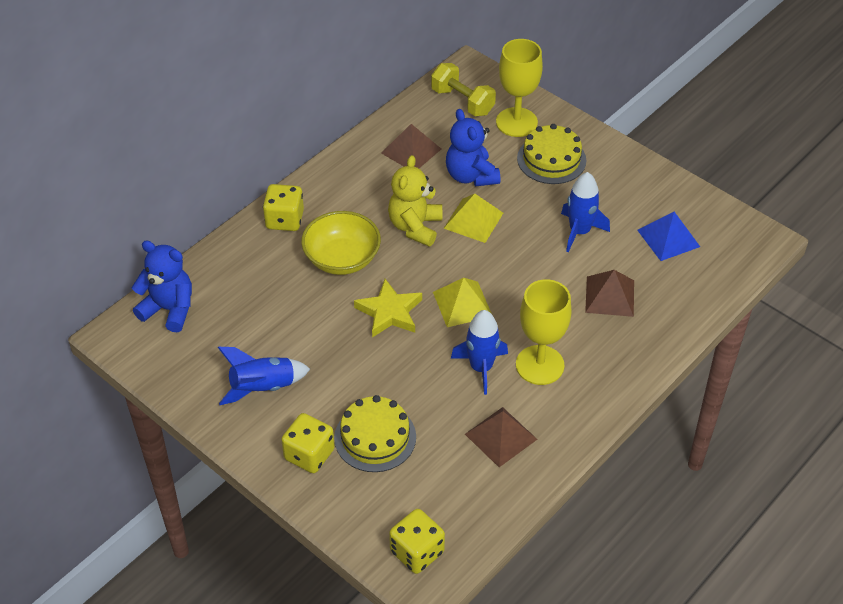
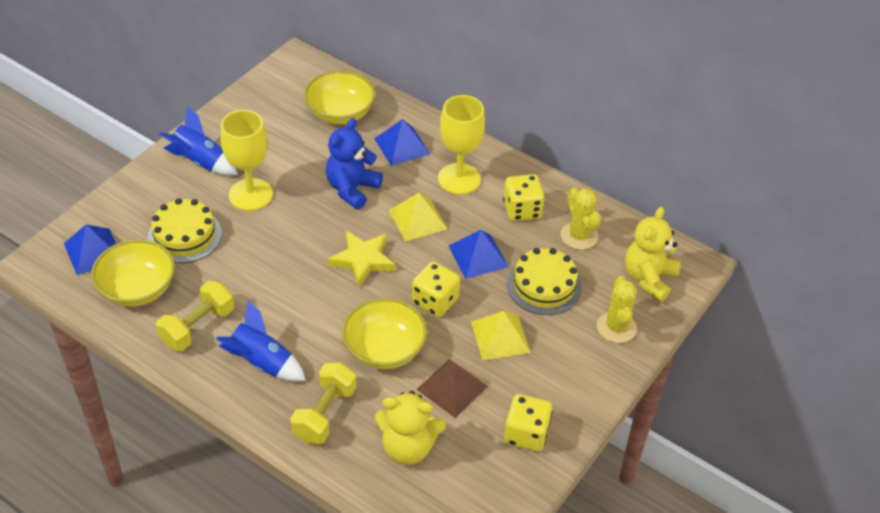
blue pyramid: [637,212,700,261] = 1 -> [64,224,116,275] [374,119,430,166] [449,230,509,279] = 3
blue rocket: [218,347,310,405] [451,310,508,395] [561,172,610,252] = 3 -> [159,106,238,175] [216,300,306,381] = 2
blue teddy bear: [132,240,192,332] [446,109,500,187] = 2 -> [326,118,383,210] = 1
brown pyramid: [381,124,441,168] [465,407,537,467] [585,270,634,317] = 3 -> [416,359,488,418] = 1
yellow bowl: [301,211,381,275] = 1 -> [91,239,175,307] [304,70,375,124] [342,298,427,369] = 3
yellow cactus: none = 0 -> [561,187,601,250] [597,276,637,343] = 2
yellow dumbbell: [431,63,496,116] = 1 -> [156,281,234,351] [290,363,357,444] = 2
yellow teddy bear: [388,155,442,247] = 1 -> [375,391,446,465] [625,207,681,302] = 2

